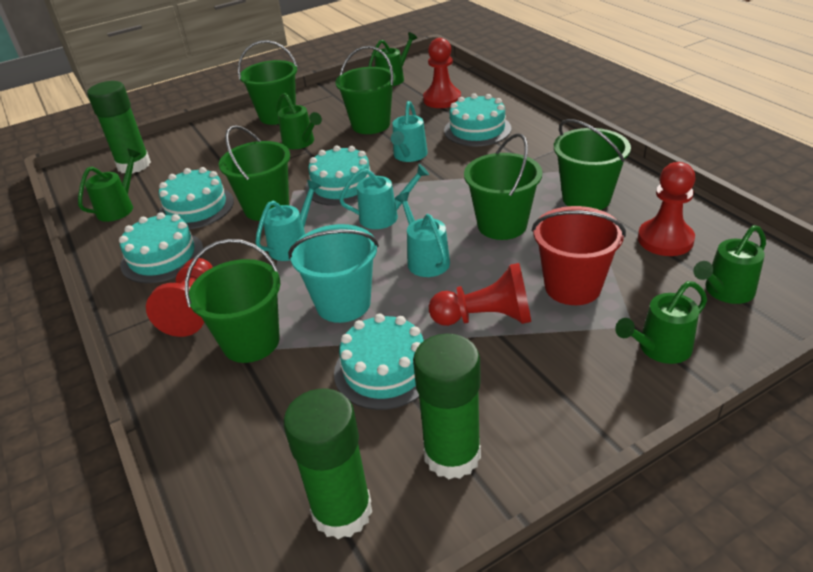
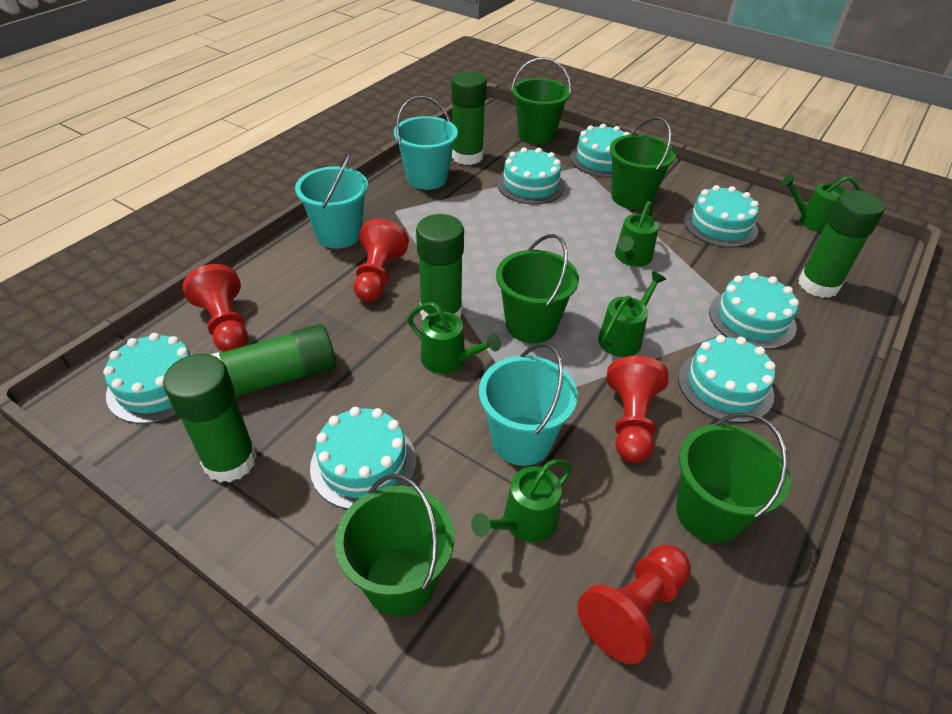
green bucket: [185,239,280,363] [219,125,290,221] [238,40,298,125] [335,46,396,134] [464,133,542,240] [554,119,631,210] = 6 -> [335,474,455,616] [496,234,579,343] [511,57,571,145] [610,117,676,210] [676,413,791,543] = 5
green glue stick: [87,81,151,173] [283,389,372,539] [413,333,481,479] = 3 -> [163,354,257,483] [210,324,336,397] [416,214,464,320] [451,71,487,165] [798,190,885,298] = 5
red bucket: [532,206,626,305] = 1 -> none = 0
turquoise bucket: [288,224,379,323] = 1 -> [295,151,368,248] [394,96,458,190] [479,343,578,466] = 3
turquoise cake: [119,212,203,283] [159,167,234,229] [305,145,377,206] [334,314,424,410] [444,93,511,146] = 5 -> [103,333,193,424] [310,407,416,509] [497,147,565,204] [570,124,630,177] [678,335,776,423] [684,185,759,248] [709,272,799,350] = 7
turquoise watering can: [256,180,321,261] [339,164,429,229] [391,101,428,162] [395,192,450,277] = 4 -> none = 0

